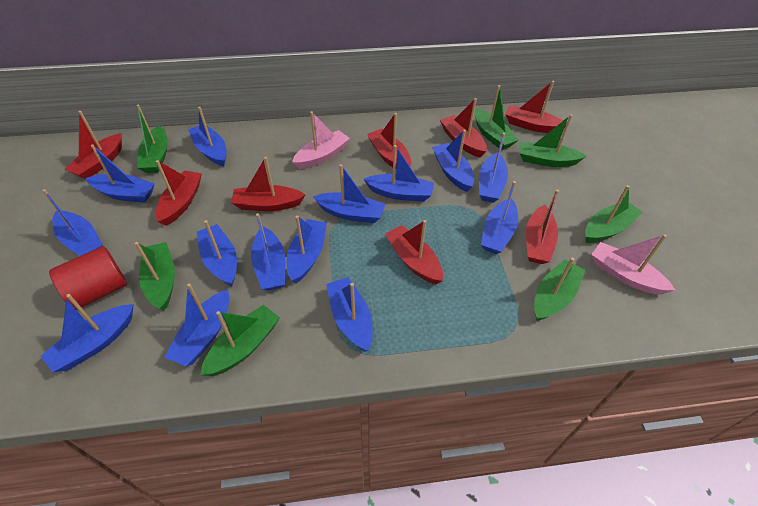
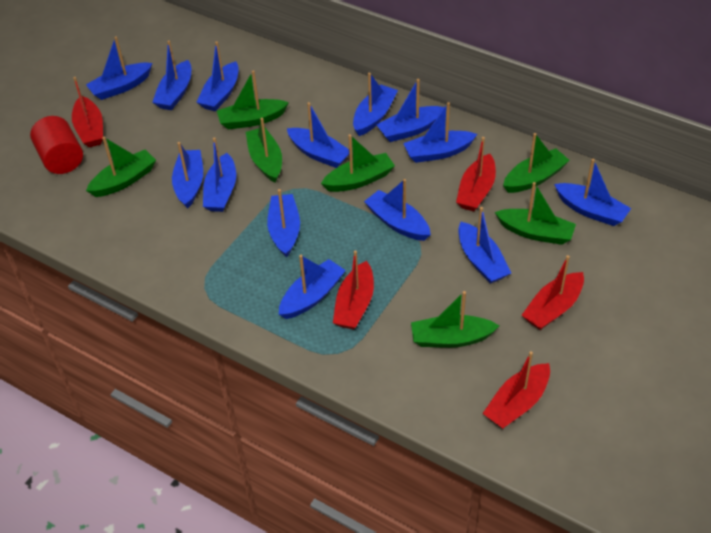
pink boat: [292,111,350,169] [591,234,675,294] = 2 -> none = 0
red boat: [64,111,122,179] [156,160,202,226] [231,157,305,211] [367,113,411,167] [385,220,443,284] [440,98,487,157] [505,81,567,133] [526,190,559,264] = 8 -> [72,77,103,147] [333,250,374,330] [456,137,496,211] [482,351,550,428] [522,255,584,330] = 5

